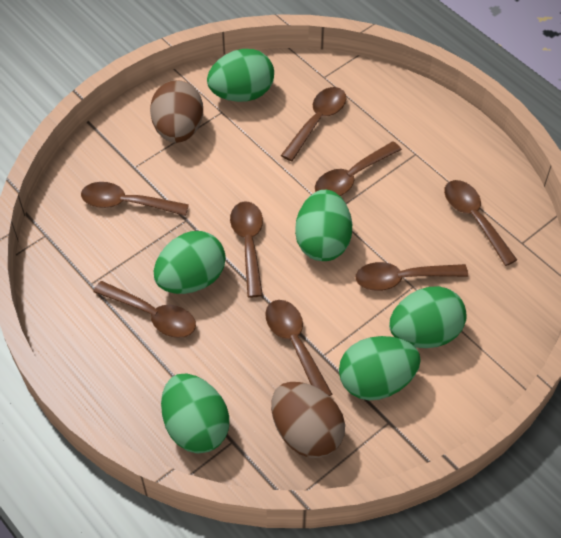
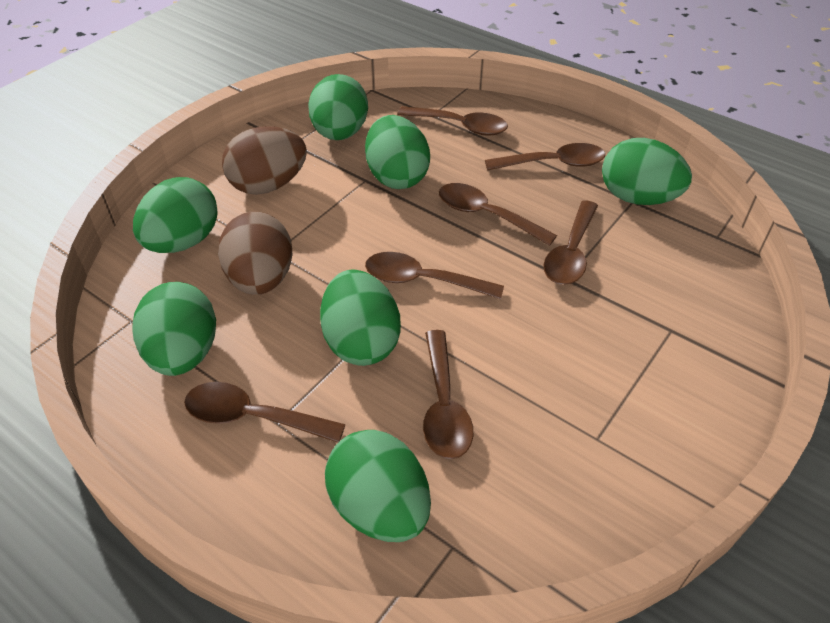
brown spoon: [81,182,189,216] [93,281,196,338] [230,201,263,297] [265,300,332,396] [281,87,346,161] [315,141,402,196] [355,262,468,291] [444,180,517,266] = 8 -> [184,382,345,443] [365,252,504,299] [397,106,508,135] [423,330,473,459] [439,183,557,246] [485,143,605,171] [544,200,598,285] = 7
green egg: [154,231,226,294] [161,373,229,453] [207,49,274,102] [295,190,352,261] [339,336,421,400] [389,286,467,348] = 6 -> [132,282,216,376] [133,177,218,253] [308,74,368,140] [320,269,401,366] [325,430,431,542] [365,115,430,189] [602,138,692,205] = 7

